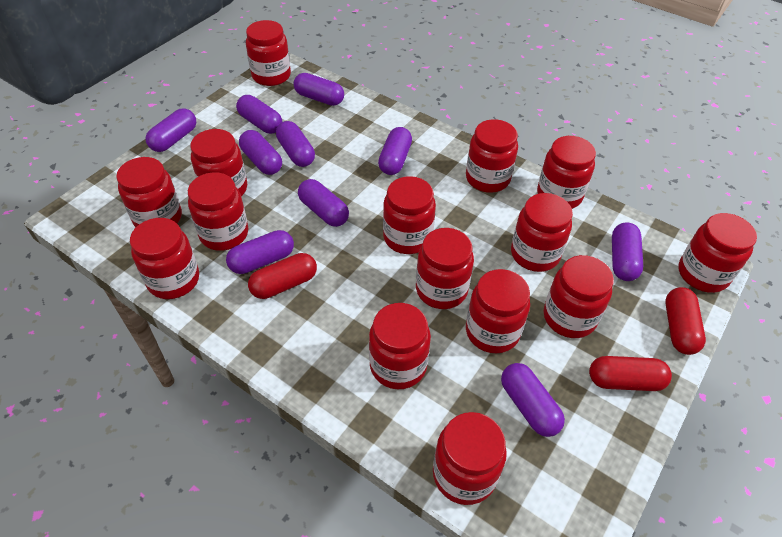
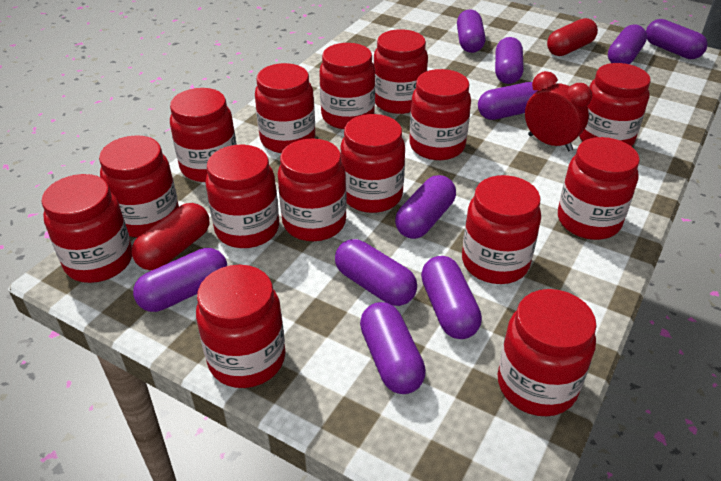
red capsule: [248,253,317,299] [589,356,672,391] [665,287,706,355] = 3 -> [132,203,209,270] [547,18,598,56] = 2
red clock: none = 0 -> [525,71,592,151] = 1

